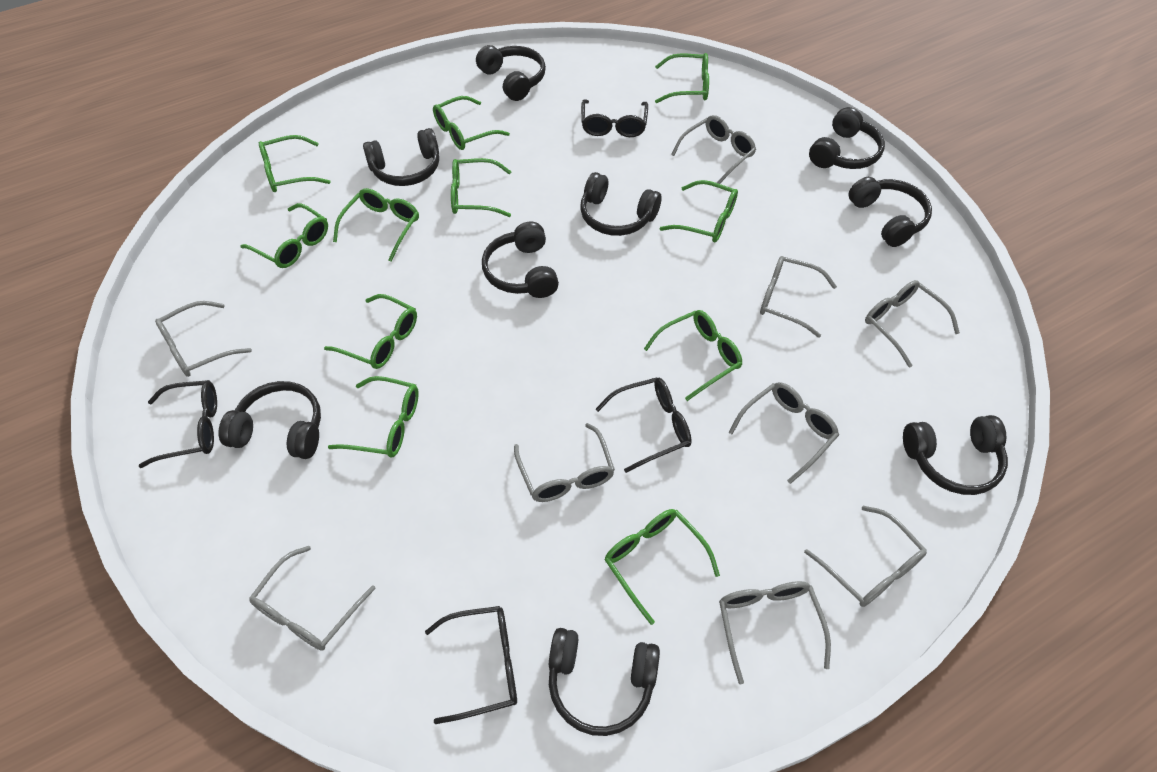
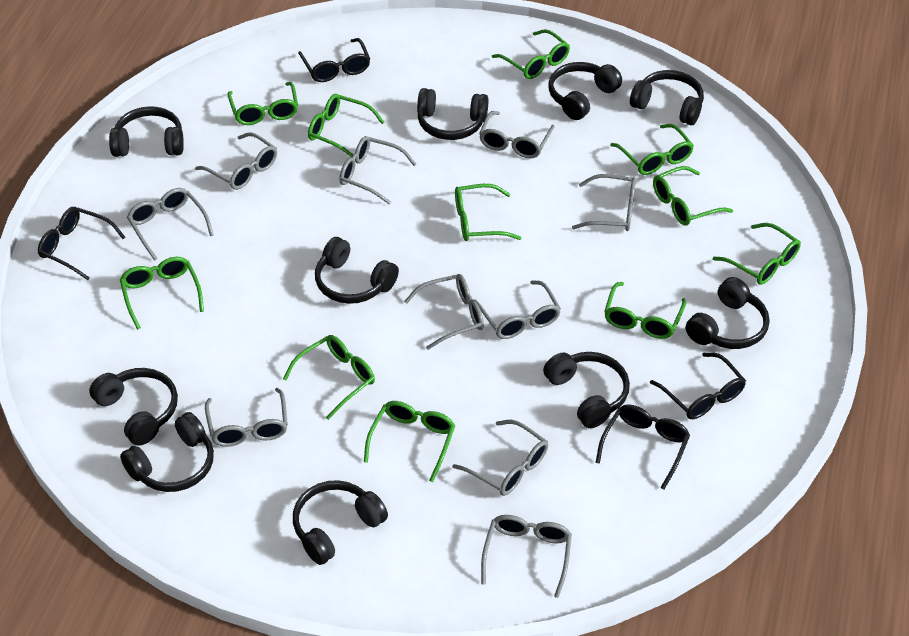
black headphones: [218,381,321,459] [363,128,439,186] [476,45,546,101] [482,222,559,298] [549,628,660,736] [580,172,662,236] [809,107,885,169] [848,177,932,247] [903,415,1008,495] = 9 -> [89,368,178,446] [109,106,184,157] [120,412,214,492] [293,480,388,565] [315,237,399,304] [417,88,488,140] [543,352,630,428] [549,62,622,120] [630,70,704,125] [686,277,770,349] = 10
grey glasses: [155,301,252,377] [249,546,376,651] [514,423,615,502] [671,115,756,184] [719,581,831,685] [729,382,839,484] [760,256,837,338] [804,506,927,607] [865,280,960,368] = 9 -> [127,188,214,261] [195,132,277,190] [205,388,288,447] [340,136,416,205] [404,274,484,350] [452,420,548,496] [474,280,561,339] [479,111,555,158] [481,515,572,598] [572,174,636,231] = 10

